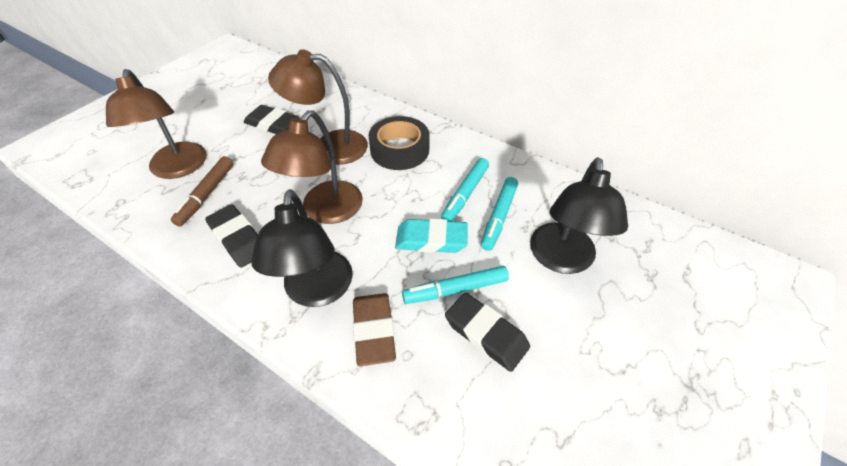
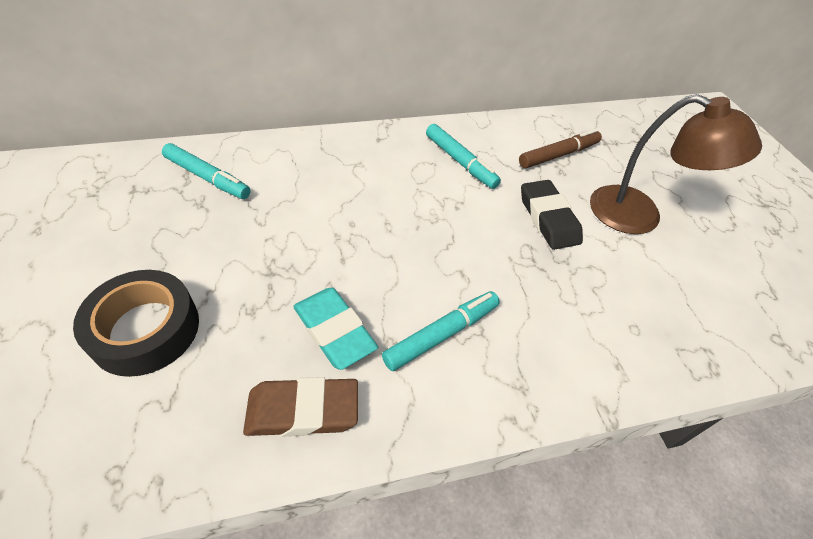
black eraser: [205,204,258,268] [243,105,299,134] [445,293,530,372] = 3 -> [521,180,583,250] = 1
black lamp: [251,189,353,307] [530,157,628,274] = 2 -> none = 0
brown lamp: [106,69,207,179] [261,110,363,224] [268,49,368,165] = 3 -> [590,94,762,234] = 1

